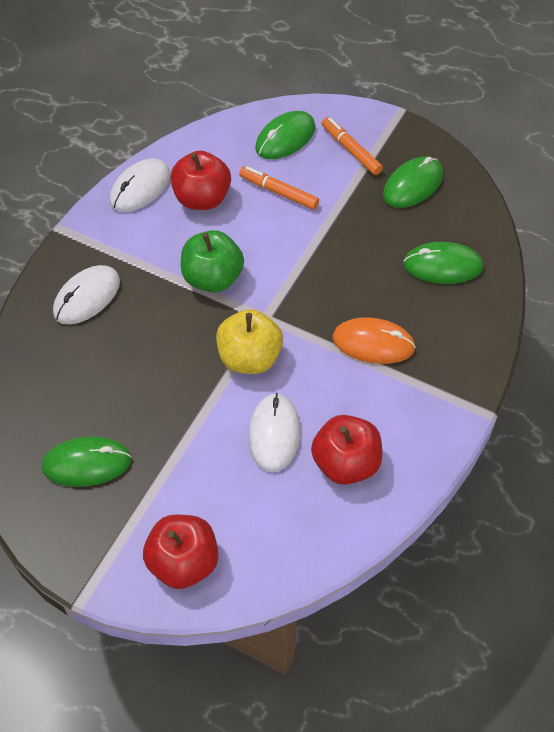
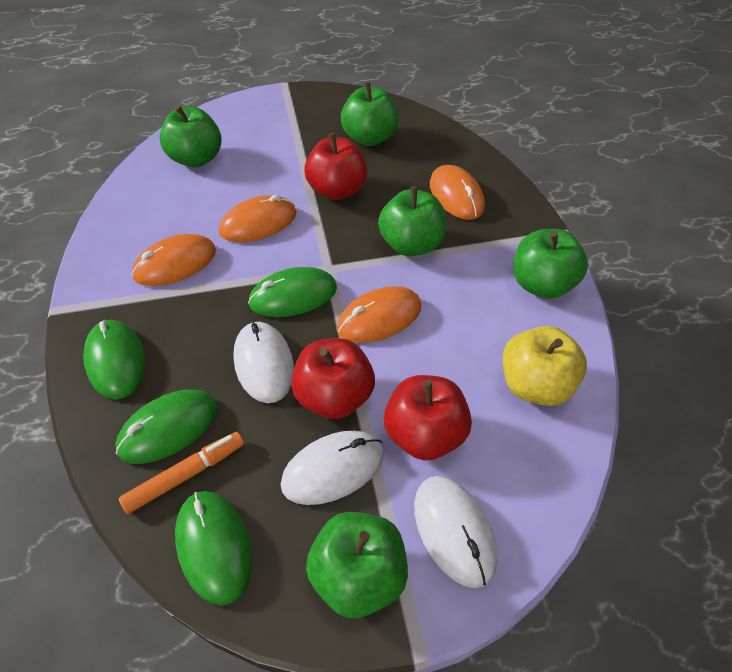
green apple: [181,230,244,293] = 1 -> [159,105,222,168] [306,512,408,618] [341,82,399,146] [378,186,446,256] [513,229,588,299] = 5
orange marker: [239,166,319,210] [322,117,383,175] = 2 -> [119,432,244,514] = 1
orange mouse: [333,317,416,364] = 1 -> [132,234,216,286] [219,195,297,242] [337,286,421,343] [430,165,485,220] = 4

